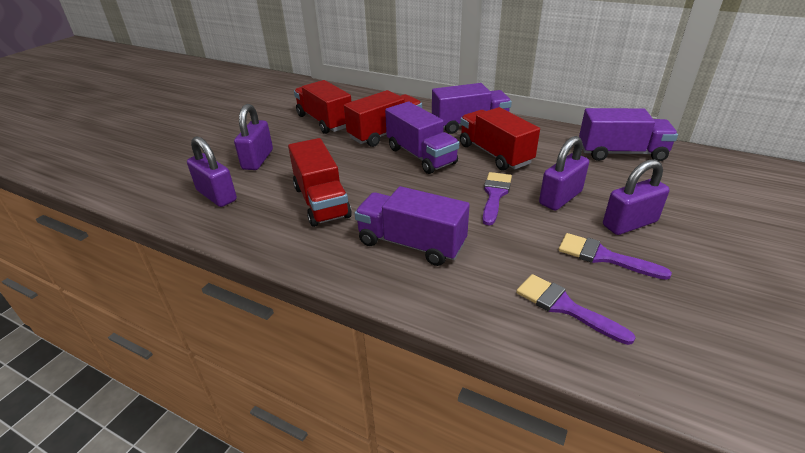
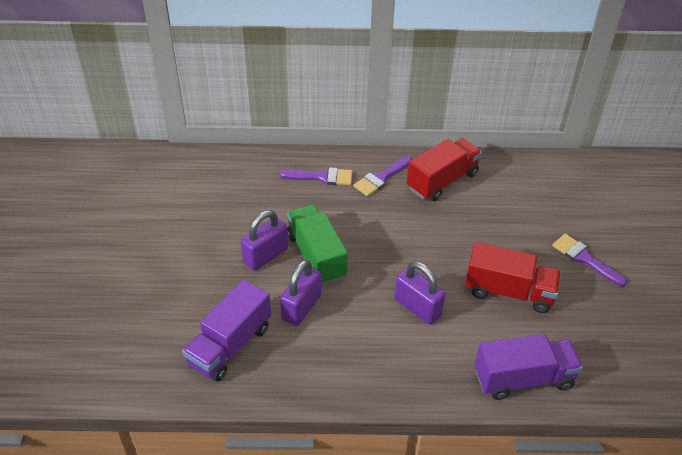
green truck: none = 0 -> [287,204,348,285] = 1
purple padlock: [187,136,237,207] [234,104,273,170] [539,136,589,210] [603,159,670,235] = 4 -> [241,210,288,271] [280,260,322,326] [394,261,445,324] = 3
purple truck: [355,186,470,266] [385,102,459,174] [432,83,512,134] [579,108,678,162] = 4 -> [182,279,271,382] [475,334,583,400] = 2
red truck: [288,138,352,227] [294,80,352,134] [344,90,422,147] [460,107,540,171] = 4 -> [407,138,482,201] [465,242,561,313] = 2

